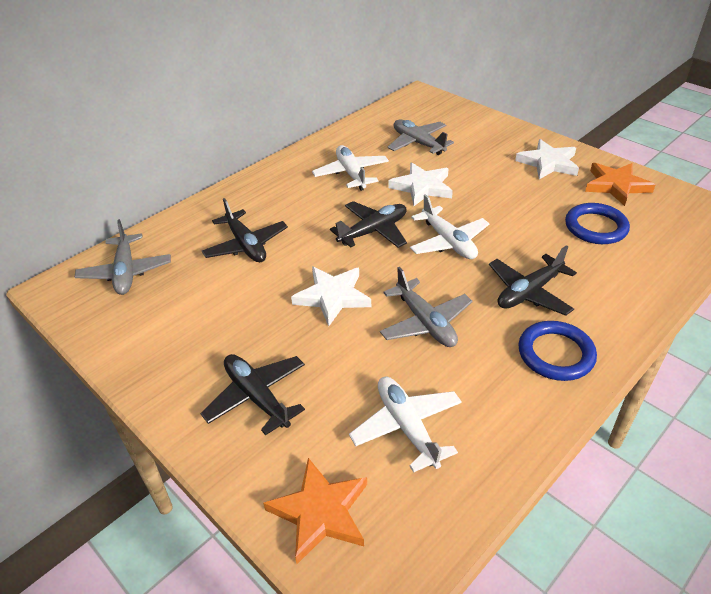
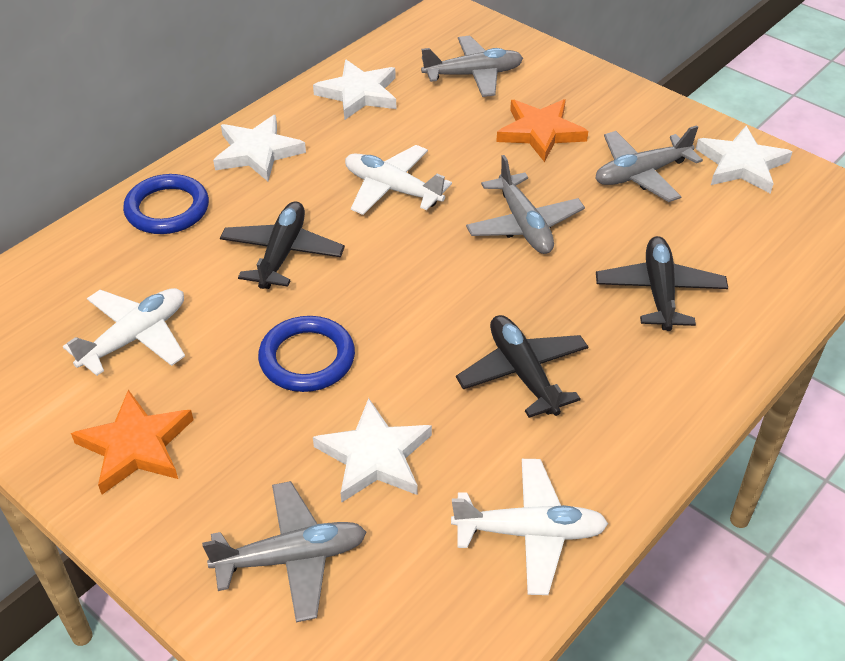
black plane: [201,354,305,435] [202,198,288,262] [330,201,407,248] [489,245,577,316] = 4 -> [220,201,345,289] [456,315,588,418] [596,236,728,331] = 3
grey plane: [75,219,171,295] [380,267,472,347] [388,120,454,155] = 3 -> [202,481,366,623] [421,36,523,97] [466,155,585,254] [595,125,703,202] = 4
white star: [291,266,371,326] [388,162,453,206] [515,139,579,179] = 3 -> [213,115,306,181] [313,60,396,120] [313,398,432,503] [696,126,792,194] = 4

